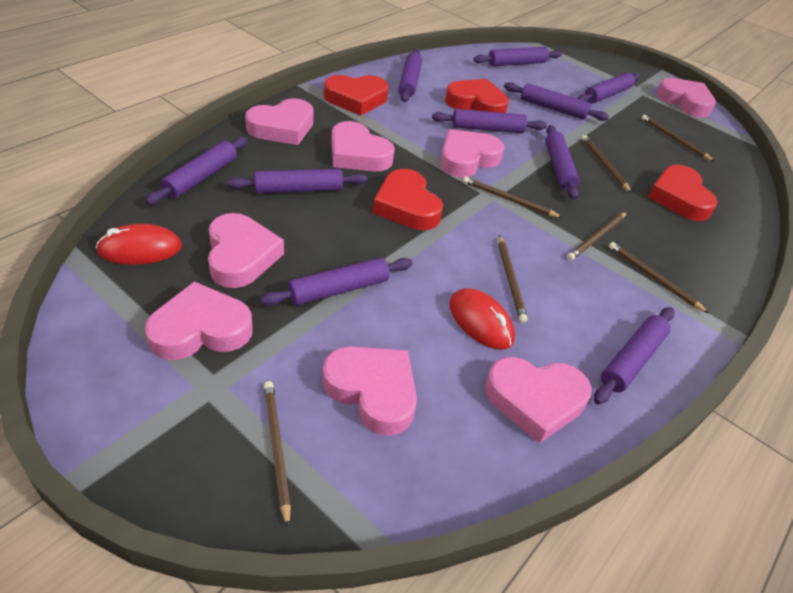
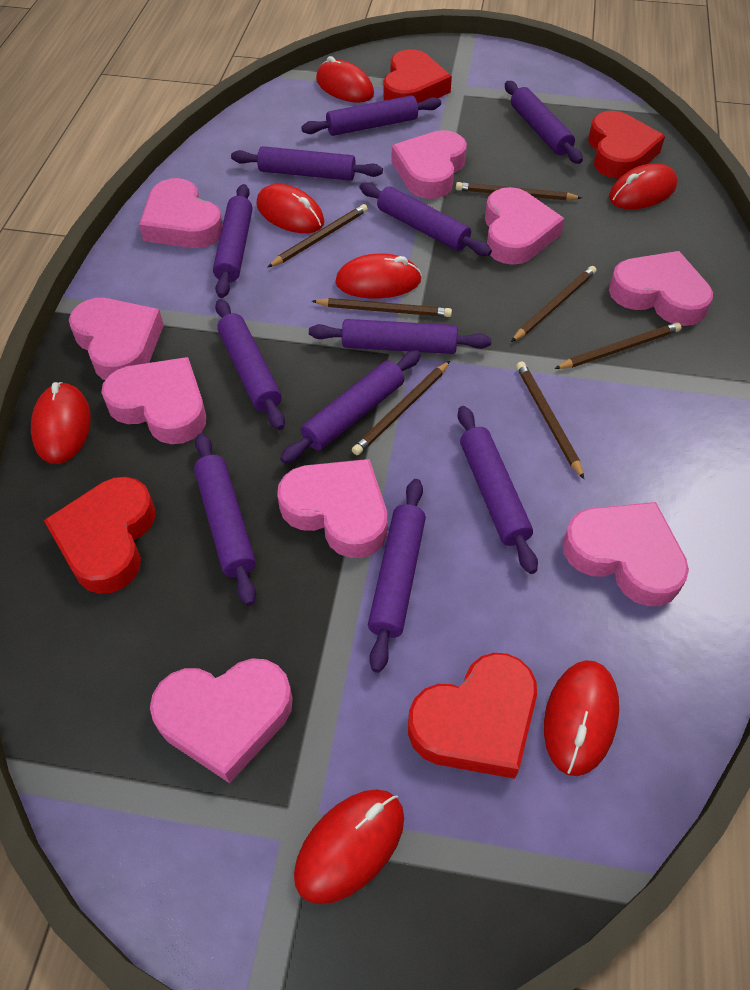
pink heart: [145,281,253,360] [208,213,284,288] [245,98,314,145] [322,346,417,436] [331,121,395,172] [440,129,504,177] [485,357,592,443] [656,78,716,118] = 8 -> [69,298,164,380] [101,357,206,444] [139,178,223,248] [150,658,293,783] [277,459,387,558] [391,130,467,199] [485,187,565,265] [562,502,689,606] [609,251,713,326] = 9
purple rolling pin: [146,137,248,205] [227,169,368,193] [260,258,413,306] [398,49,422,102] [432,109,547,133] [474,47,562,66] [504,82,609,121] [545,125,579,200] [578,72,641,104] [594,307,674,404] = 10 -> [194,433,256,606] [213,184,253,298] [215,299,285,430] [231,146,383,181] [280,350,421,464] [301,95,441,136] [309,319,492,354] [360,182,492,256] [368,479,426,673] [458,406,538,574] [505,81,583,164] = 11
red mouse: [96,224,182,265] [449,288,515,349] = 2 -> [31,382,91,464] [256,184,324,233] [294,789,404,904] [316,56,374,103] [335,253,422,298] [544,660,619,776] [609,163,677,209] = 7

